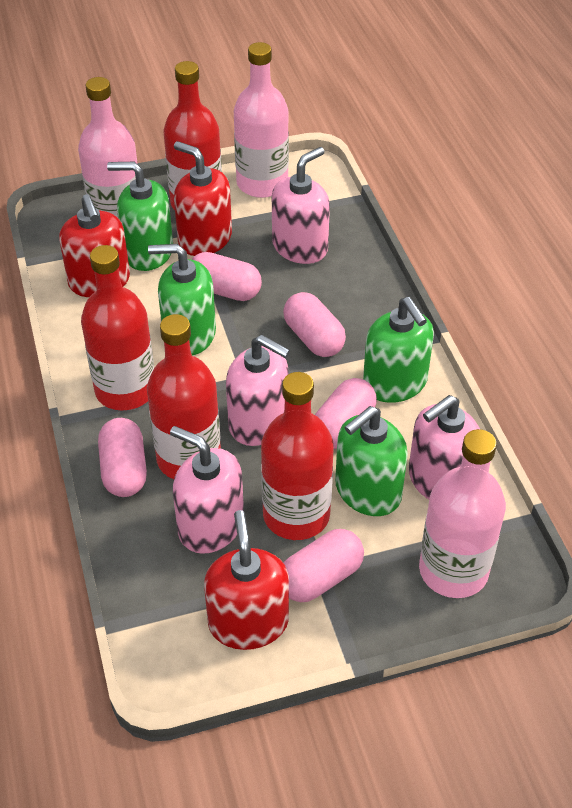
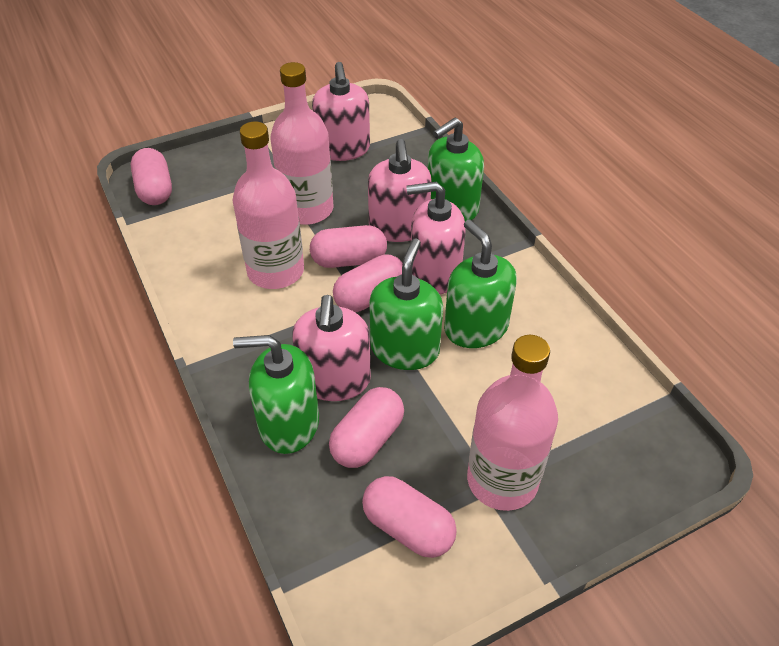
red bottle: [81,245,154,410] [147,314,221,479] [163,61,222,210] [261,372,334,540] = 4 -> none = 0
red soap dispenser: [59,194,130,297] [174,141,232,256] [204,510,289,650] = 3 -> none = 0

